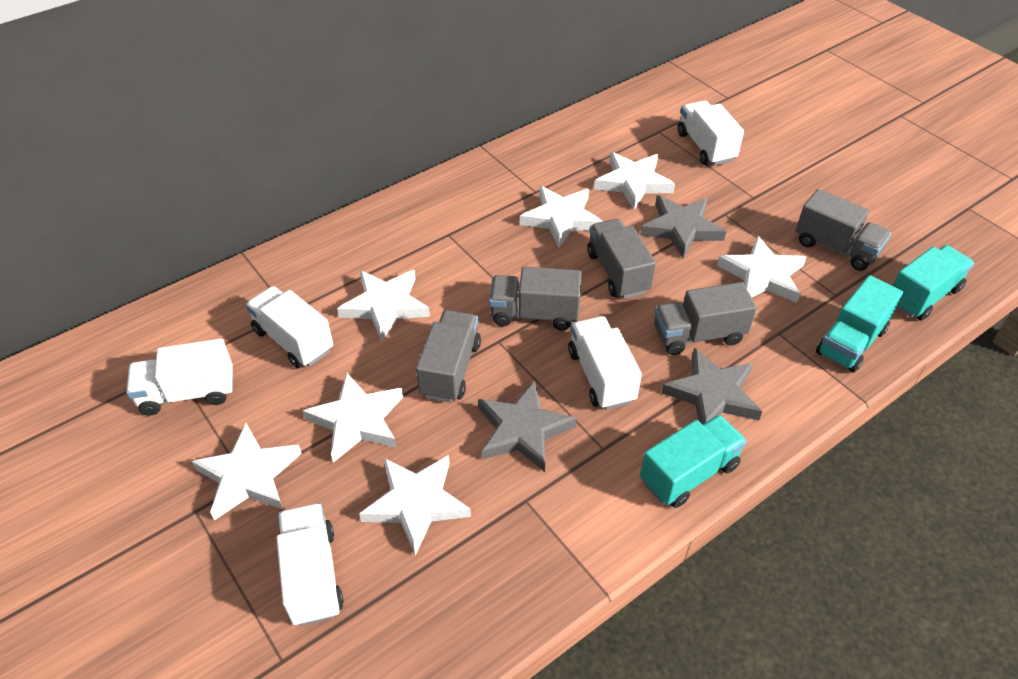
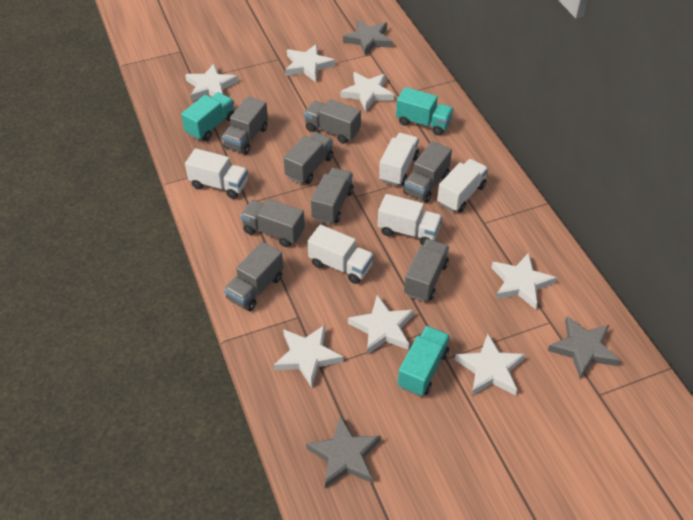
grey truck: [416,310,481,402] [489,267,582,330] [587,219,656,299] [654,282,757,355] [795,189,891,271] = 5 -> [222,96,268,155] [224,242,284,311] [240,199,305,247] [284,132,333,184] [304,99,361,144] [311,168,354,224] [403,141,452,203] [404,239,449,301] = 8

